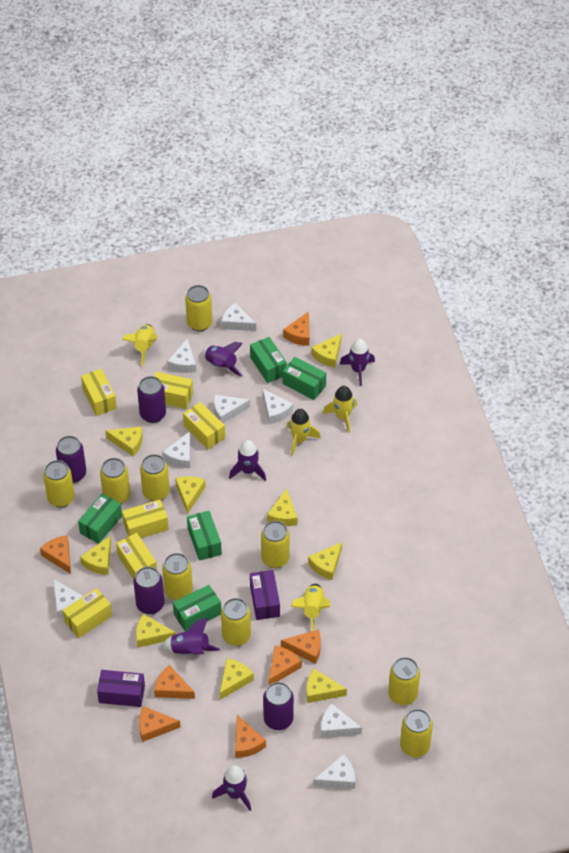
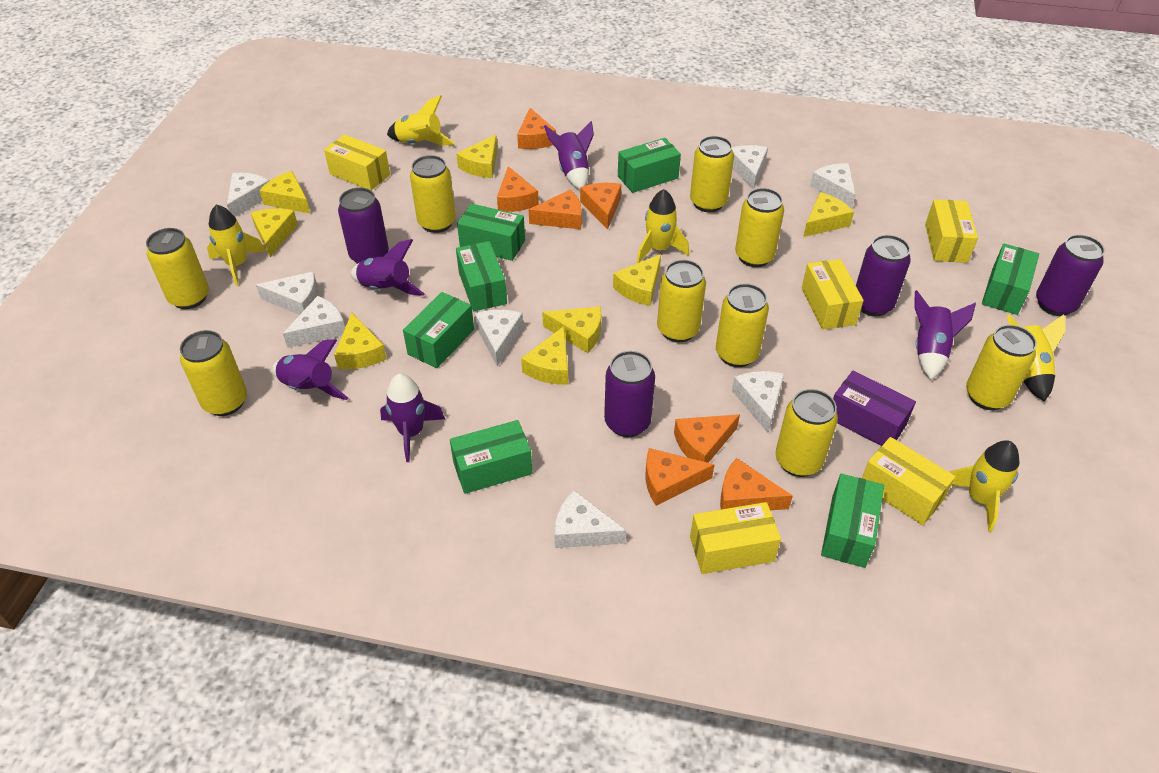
green box: [78,494,122,544] [173,585,221,632] [187,511,222,561] [250,337,287,383] [283,357,326,400] = 5 -> [403,292,474,368] [450,420,532,494] [456,241,507,311] [457,203,525,261] [618,138,681,193] [821,474,884,568] [982,243,1039,315] = 7
purple box: [97,670,145,707] [250,570,280,620] = 2 -> [833,371,916,446] = 1
yellow box: [63,588,112,638] [81,369,117,416] [116,533,157,580] [122,500,169,538] [154,372,193,409] [183,402,225,449] = 6 -> [324,134,390,191] [690,502,781,574] [802,259,864,330] [862,437,955,525] [925,199,978,263] = 5
yellow cheese: [80,536,111,575] [105,426,143,456] [136,614,176,648] [175,476,206,514] [220,658,254,700] [267,488,297,526] [306,669,347,703] [308,542,342,580] [311,333,342,368] = 9 -> [251,208,298,257] [259,171,310,213] [334,312,387,369] [456,135,497,178] [521,326,568,384] [542,306,601,353] [613,254,661,306] [803,192,854,237] = 8
yellow rocket: [122,324,158,366] [287,409,321,456] [291,584,330,631] [323,386,357,433] = 4 -> [207,205,266,286] [387,95,455,146] [636,189,689,263] [949,440,1019,532] [1007,314,1065,402] = 5

